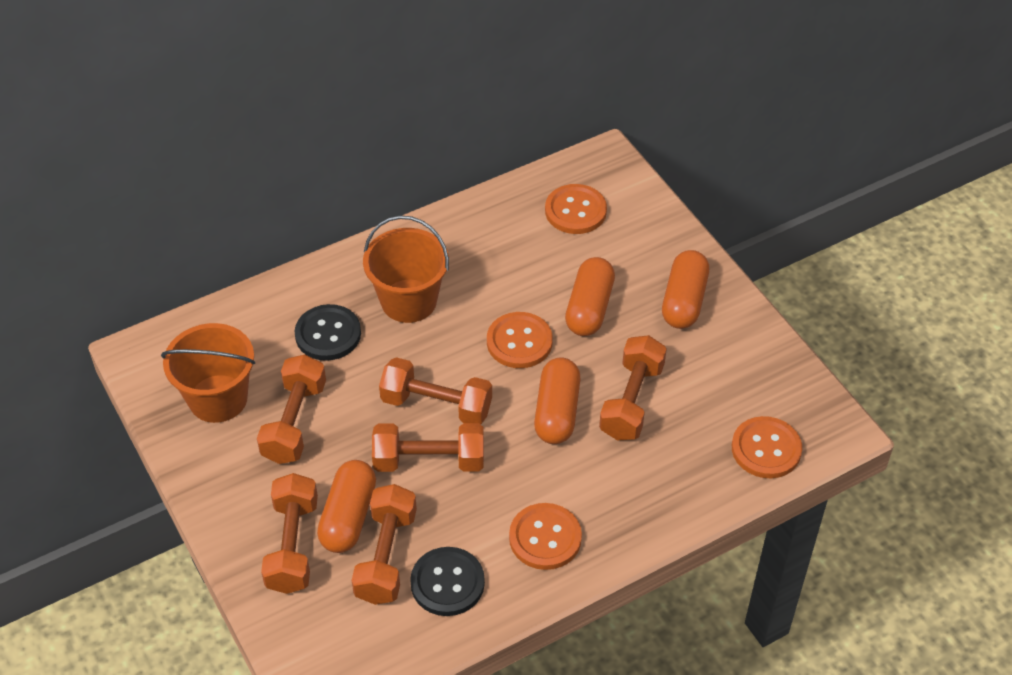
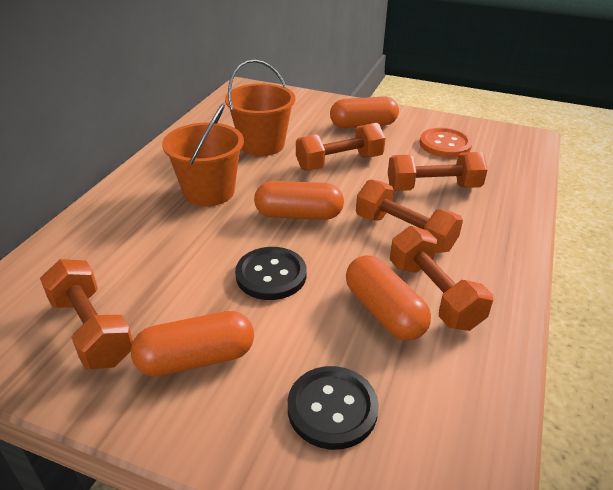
orange button: [487,312,553,368] [509,503,582,570] [545,184,607,234] [732,416,802,479] = 4 -> [420,128,473,158] = 1
orange dumbbell: [257,355,326,464] [261,473,318,594] [352,484,417,605] [372,423,484,472] [379,357,492,424] [599,335,667,441] = 6 -> [40,259,133,369] [296,123,386,171] [356,179,463,253] [388,152,488,191] [390,226,493,331] = 5

